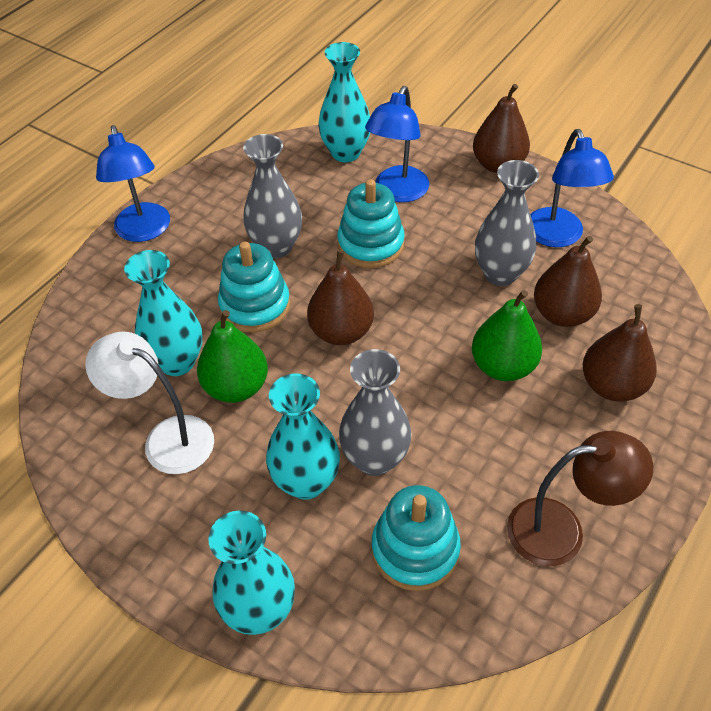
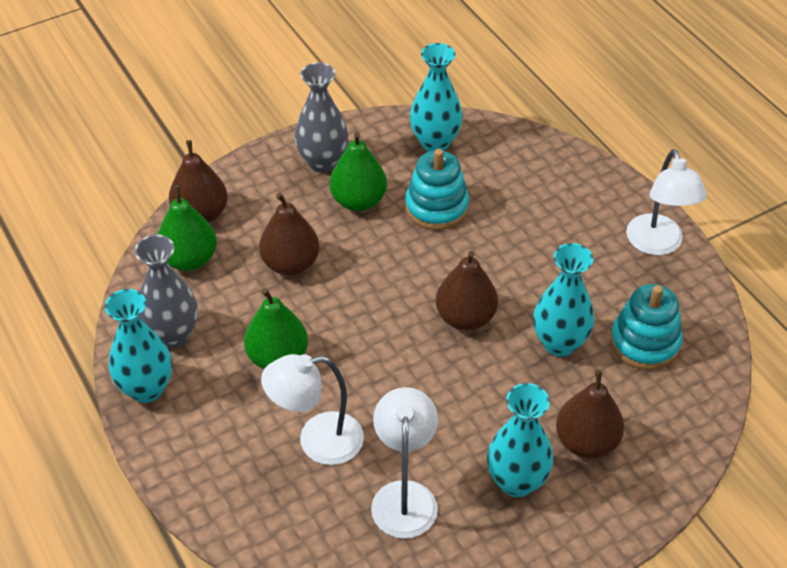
blue lamp: [96,125,170,242] [365,86,429,202] [530,129,614,247] = 3 -> none = 0
brown lamp: [507,431,653,566] = 1 -> none = 0
green pear: [197,310,268,403] [472,290,542,381] = 2 -> [157,185,217,271] [244,288,308,369] [329,132,387,211] = 3
grey vase: [243,134,302,258] [339,349,411,476] [475,160,539,286] = 3 -> [135,235,198,348] [295,62,348,173] = 2
turquoise stacking toy: [218,242,290,332] [337,179,405,268] [371,485,461,591] = 3 -> [405,149,469,230] [610,284,682,370] = 2
white lamp: [85,331,214,474] = 1 -> [261,354,364,465] [371,387,438,539] [626,149,707,255] = 3

